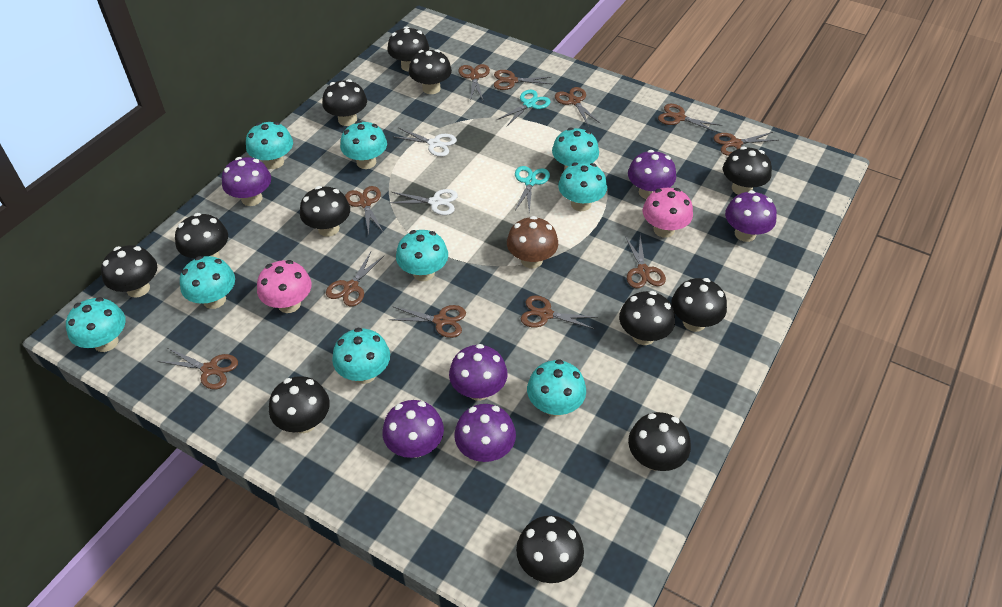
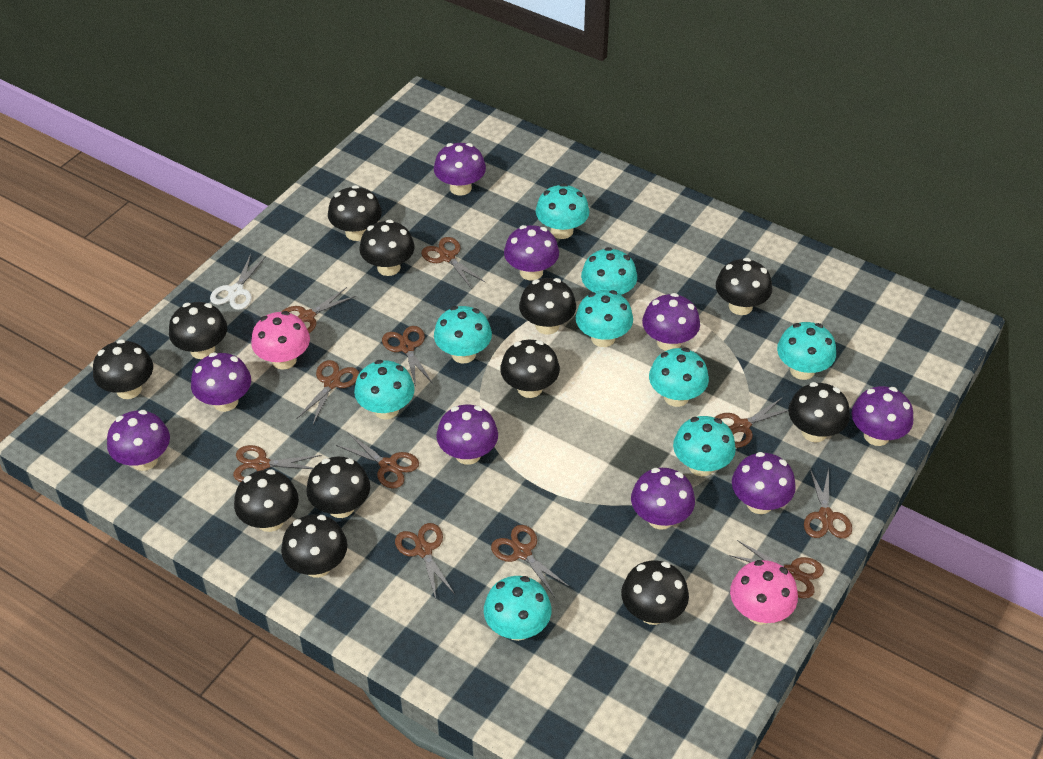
brown mushroom: [507,216,558,268] = 1 -> none = 0
purple mushroom: [222,157,271,206] [382,400,444,458] [449,344,507,401] [454,404,516,462] [628,150,676,199] [725,190,777,242] = 6 -> [107,410,170,471] [191,353,251,412] [434,143,486,195] [436,404,498,465] [504,225,559,281] [631,468,695,530] [642,293,700,351] [732,452,796,514] [851,386,913,446] = 9
turquoise scissors: [497,90,551,126] [515,166,550,212] = 2 -> none = 0
white scissors: [390,189,458,215] [392,128,457,157] = 2 -> [210,254,266,310] = 1

